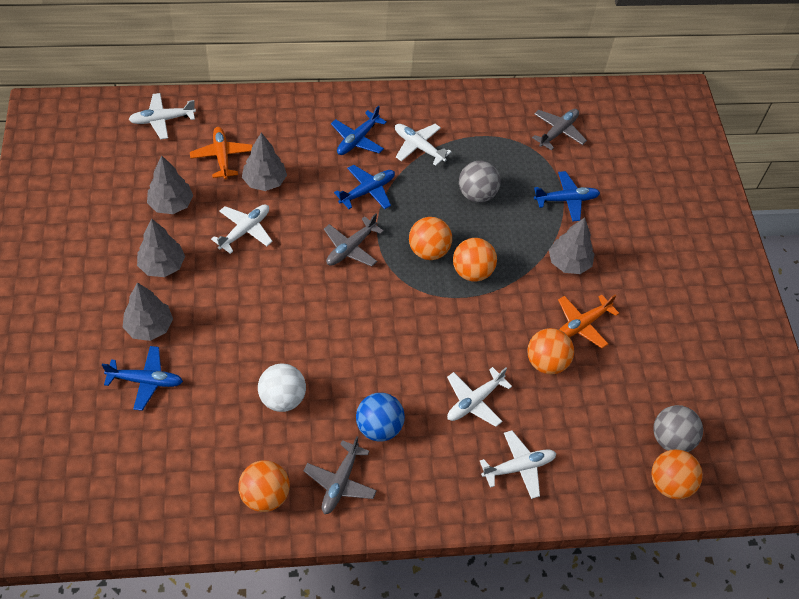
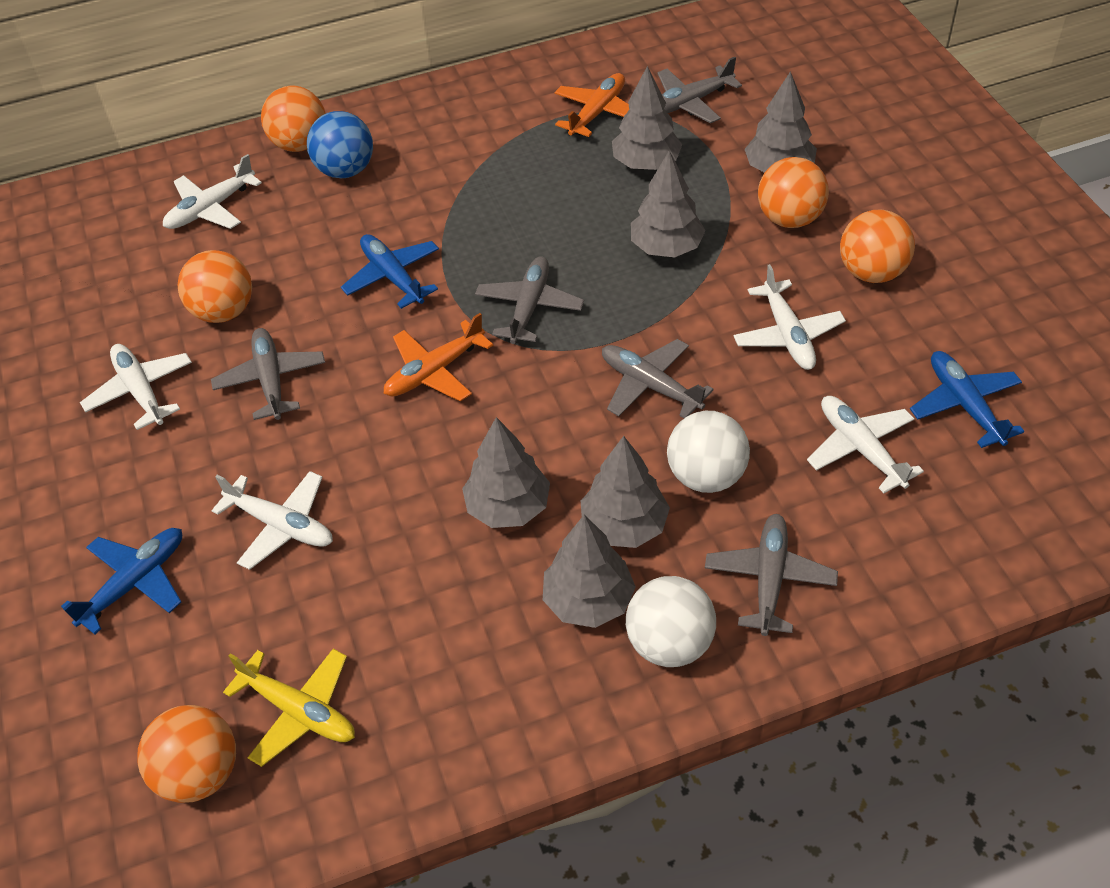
blue plane: [102,346,183,411] [331,105,387,155] [334,165,395,209] [534,171,600,222] = 4 -> [61,528,182,634] [341,234,439,309] [910,351,1025,448] = 3
grey ball: [459,161,501,203] [653,405,703,452] = 2 -> none = 0
grey plane: [304,436,377,514] [324,214,384,266] [532,109,587,151] = 3 -> [211,328,325,420] [475,256,584,344] [602,339,714,418] [657,57,742,123] [705,514,838,636] = 5
grey tree: [123,282,173,341] [137,219,185,277] [147,156,193,214] [242,133,287,191] [549,217,595,274] = 5 -> [462,417,550,528] [543,515,636,628] [581,436,670,548] [612,66,683,170] [631,150,706,257] [745,71,817,173] = 6
white ball: [258,364,306,412] = 1 -> [626,576,716,667] [667,411,750,493] = 2
yellow plane: none = 0 -> [223,648,355,767] = 1

